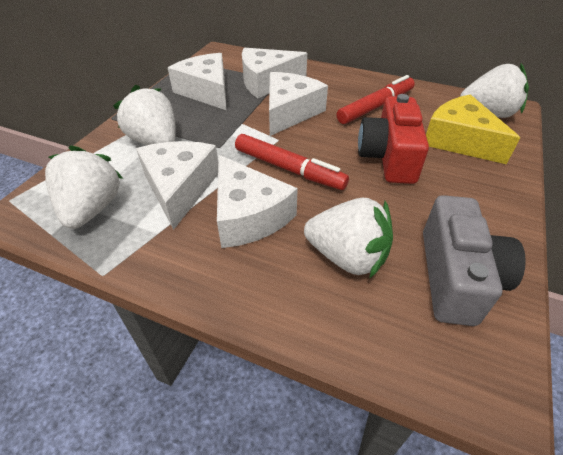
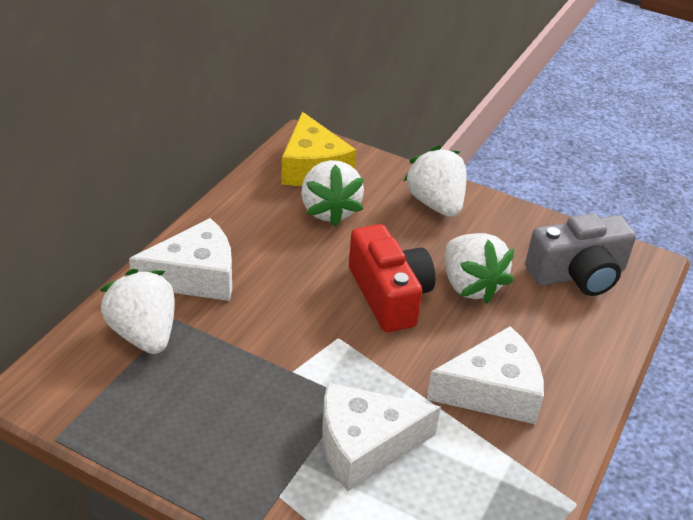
red marker: [235,134,349,190] [336,75,415,124] = 2 -> none = 0
white cheese: [136,141,218,230] [168,53,227,110] [217,155,298,248] [242,48,307,98] [269,72,328,136] = 5 -> [129,218,232,301] [322,382,441,491] [426,326,544,424] = 3

